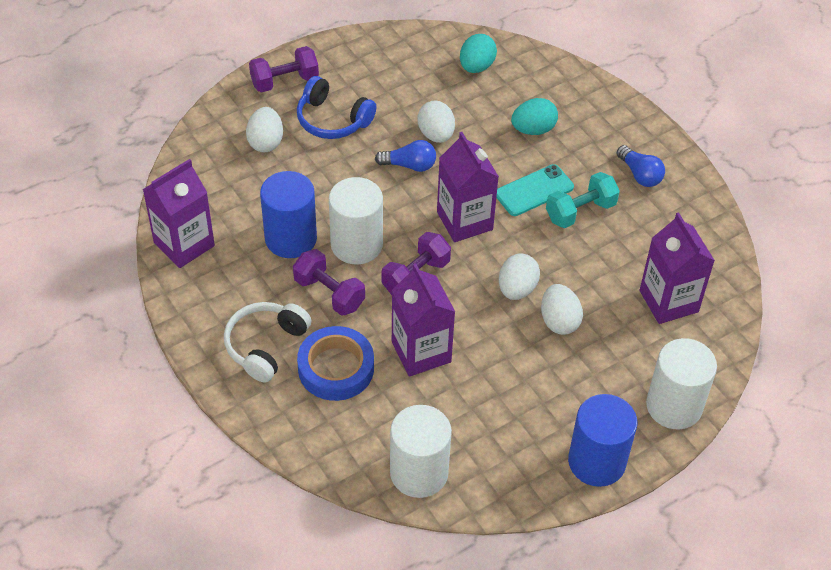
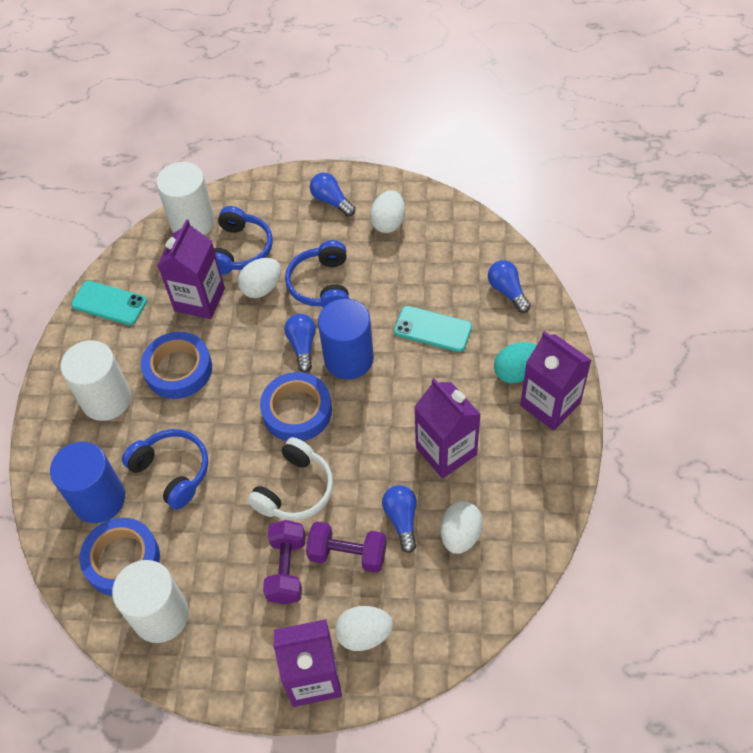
blue headphones: [297,76,377,139] = 1 -> [122,429,208,510] [214,206,273,275] [285,240,349,308] = 3
blue light bulb: [375,140,436,172] [617,145,665,187] = 2 -> [284,314,316,372] [310,173,355,216] [382,485,417,553] [488,260,531,313] = 4
blue tape: [297,326,374,401] = 1 -> [79,518,160,596] [141,332,212,399] [260,372,332,441] = 3
purple dumbbell: [249,46,319,93] [293,249,365,316] [381,232,451,295] = 3 -> [263,520,305,604] [306,521,387,573] = 2
turquoise dumbbell: [546,172,620,228] = 1 -> none = 0
turquoise egg: [460,34,497,73] [511,98,558,135] = 2 -> [494,342,537,383] = 1
turquoise phone: [496,164,574,216] = 1 -> [71,281,147,325] [394,306,472,352] = 2

